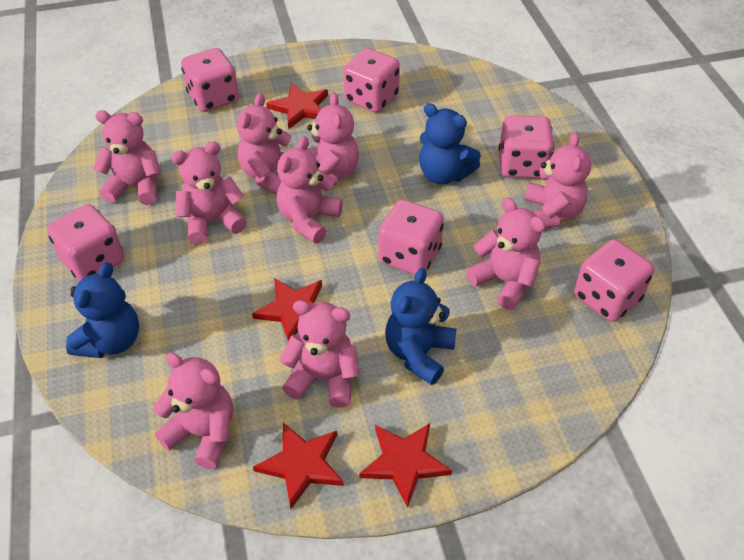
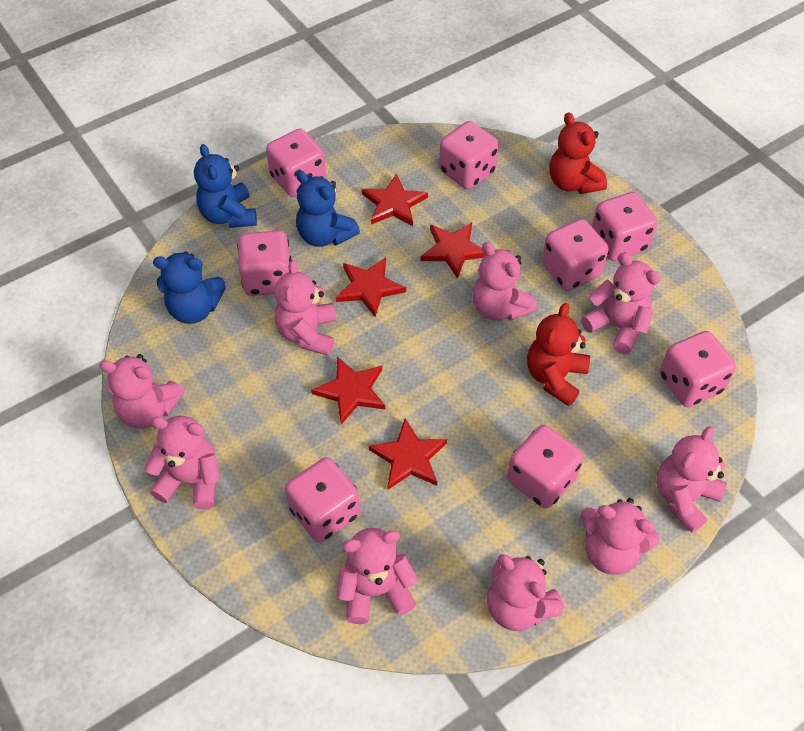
pink dice: [47,204,124,281] [181,48,239,112] [343,48,400,113] [378,200,444,275] [499,115,554,178] [574,239,654,322] = 6 -> [237,230,291,296] [266,129,326,197] [285,457,360,542] [439,121,499,189] [507,425,583,509] [542,219,609,291] [592,192,657,261] [659,331,736,407] = 8
red star: [252,278,322,341] [253,423,344,509] [266,83,328,129] [359,423,452,508] = 4 -> [311,356,385,424] [336,257,406,317] [362,173,428,226] [369,418,447,490] [420,222,486,279] = 5
red teddy bear: none = 0 -> [527,303,590,406] [549,112,607,194] = 2

